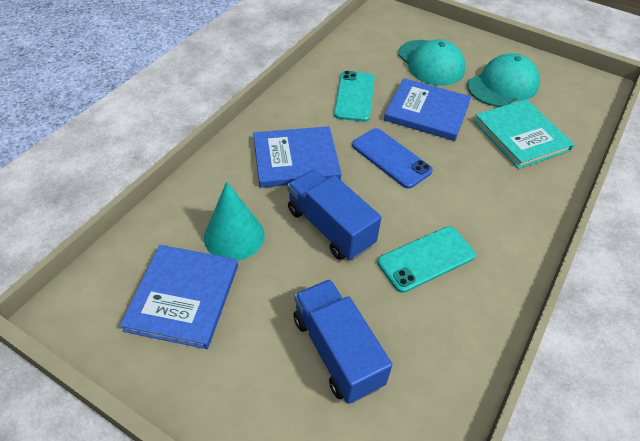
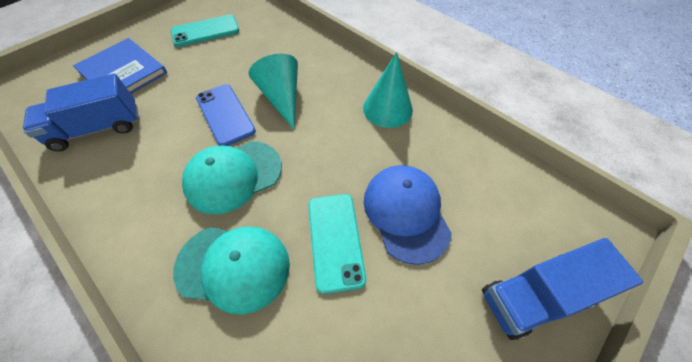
blue book: [120,245,238,349] [253,126,342,188] [384,78,471,141] = 3 -> [73,38,167,94] = 1
blue cap: none = 0 -> [364,165,452,265] = 1
turquoise book: [474,99,574,169] = 1 -> none = 0
turquoise cone: [204,182,265,261] = 1 -> [249,54,298,129] [363,52,413,128] = 2

